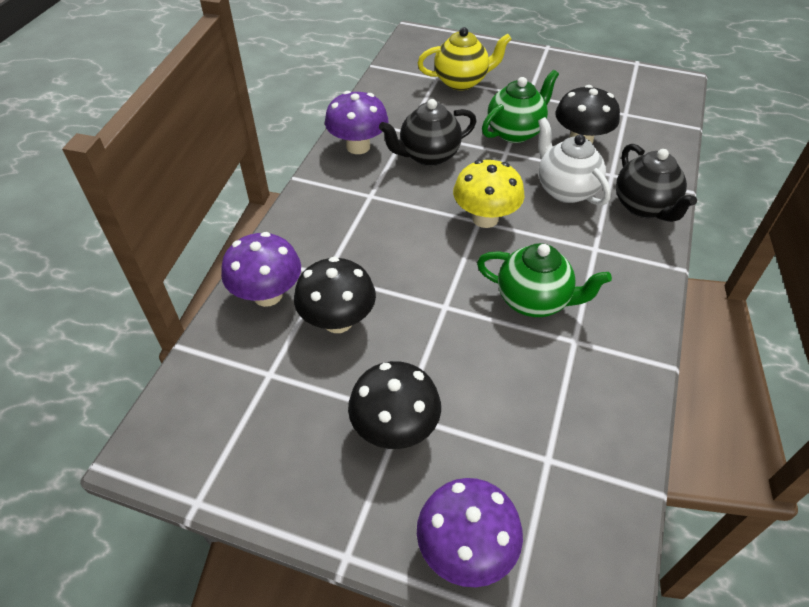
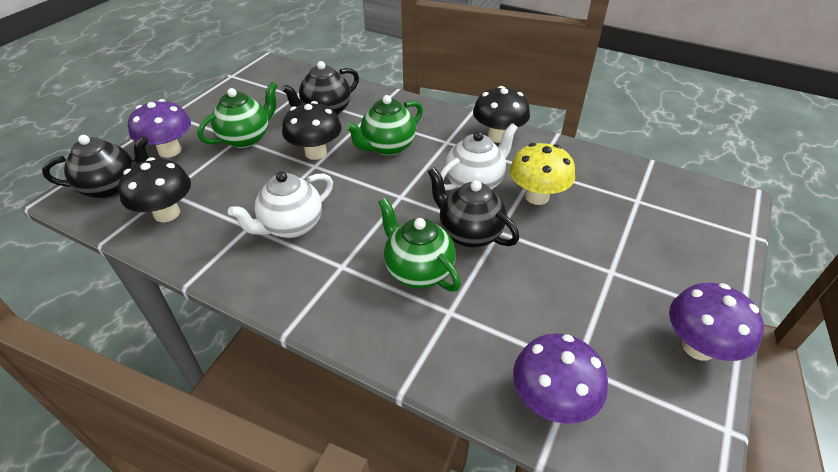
black teapot: [379,99,476,166] [616,144,697,222] = 2 -> [42,135,149,199] [281,61,359,116] [428,167,519,248] = 3
green teapot: [477,243,612,317] [482,70,559,143] = 2 -> [197,82,278,148] [345,95,423,156] [378,197,461,292] = 3
white teapot: [538,117,611,206] = 1 -> [228,171,333,238] [440,123,518,190] = 2
yellow teapot: [418,27,511,90] = 1 -> none = 0

